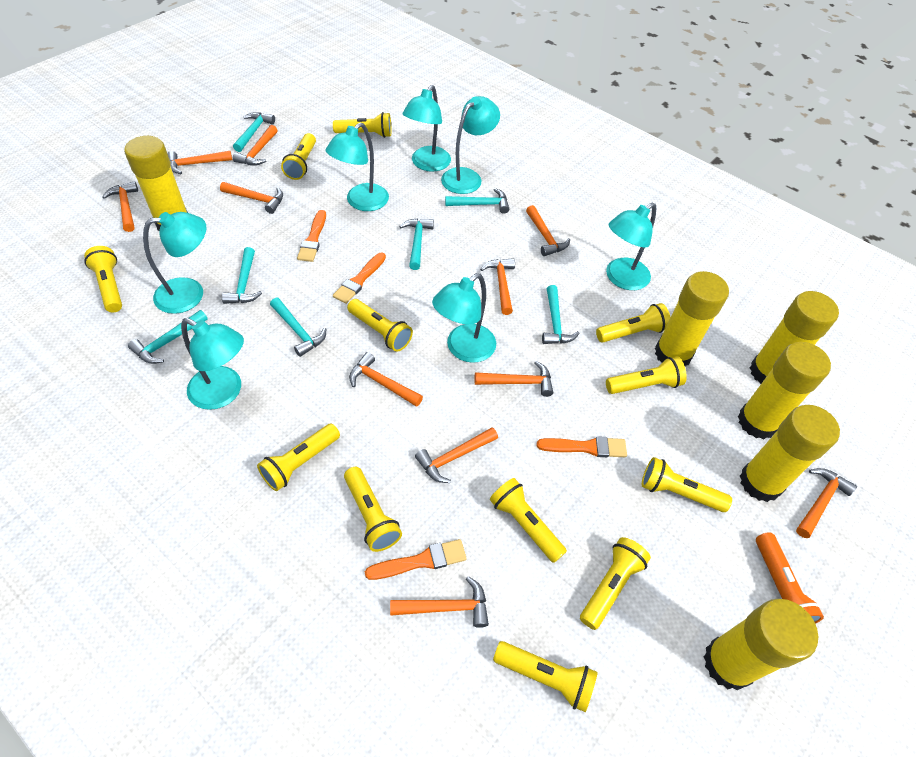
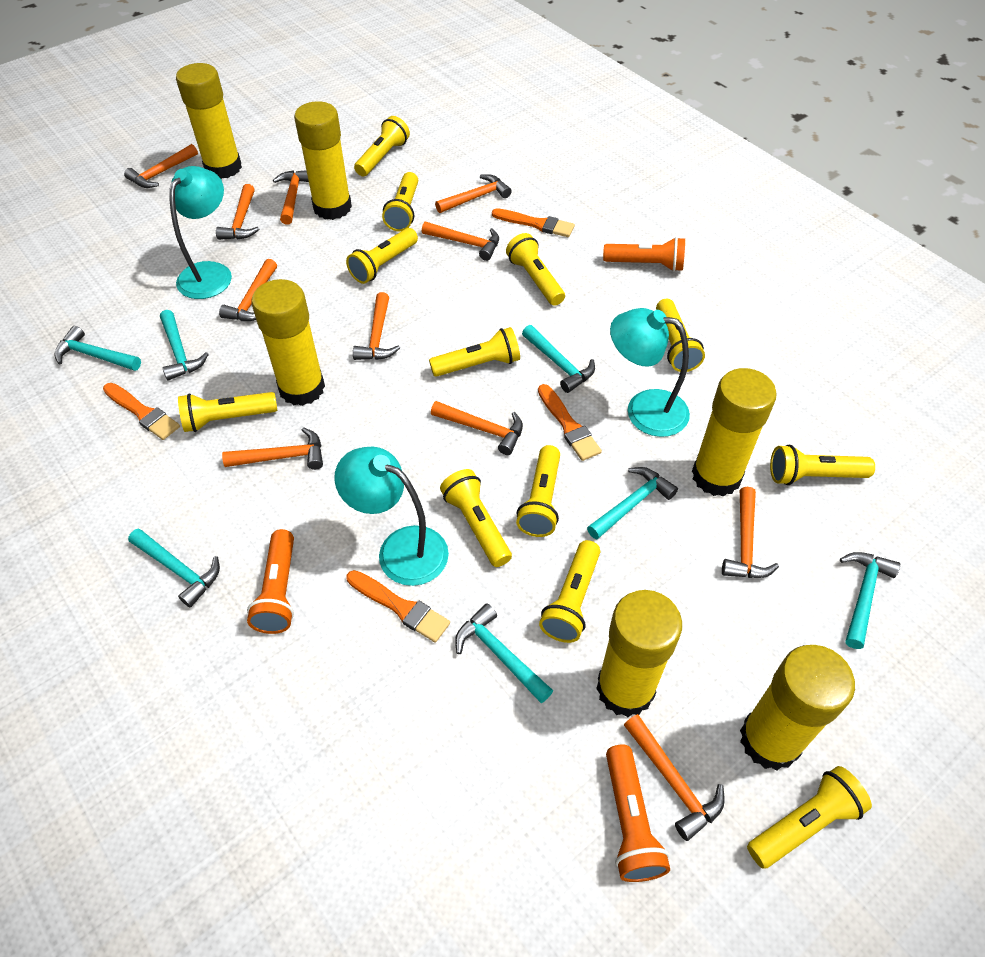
orange flashlight: [756,532,824,624] = 1 -> [247,529,294,634] [603,237,685,272] [606,745,670,882] = 3
turquoise lamp: [143,212,207,314] [181,318,244,410] [326,122,389,211] [402,85,451,172] [432,273,496,363] [441,96,500,194] [606,203,656,290] = 7 -> [169,166,232,299] [334,447,449,586] [610,308,690,437] = 3

